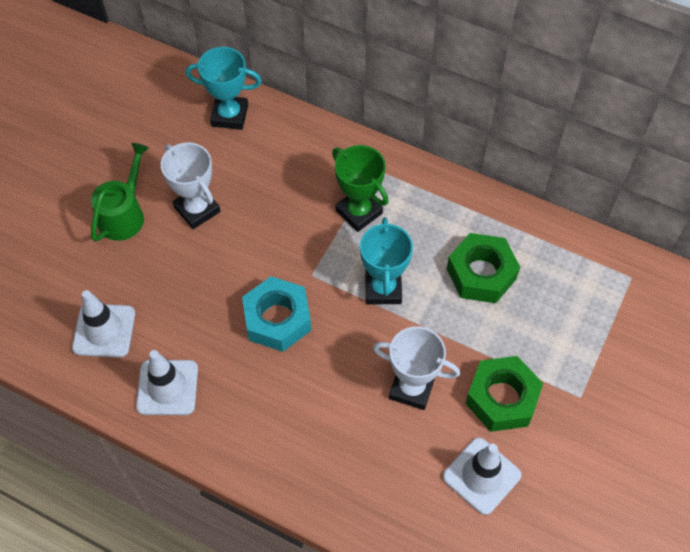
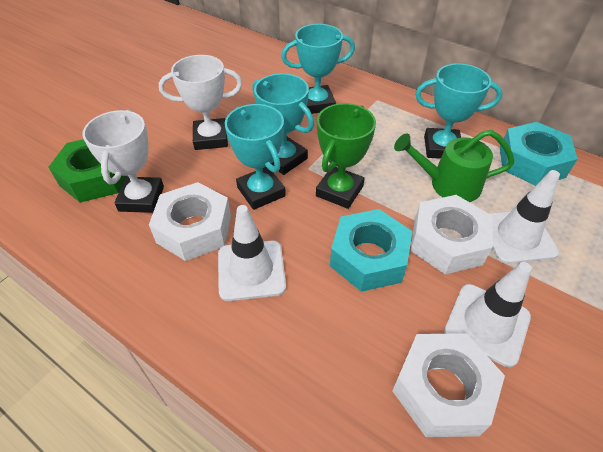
green nut: [447,233,520,303] [465,356,543,432] = 2 -> [49,139,128,203] = 1
turquoise nut: [242,276,311,352] = 1 -> [330,209,413,292] [500,122,578,186] = 2
turquoise trophy: [186,47,262,130] [360,218,413,304] = 2 -> [225,104,286,210] [252,73,314,175] [281,24,355,114] [415,64,503,159] = 4
white nut: none = 0 -> [149,182,231,261] [392,333,505,437] [411,195,492,274] = 3

